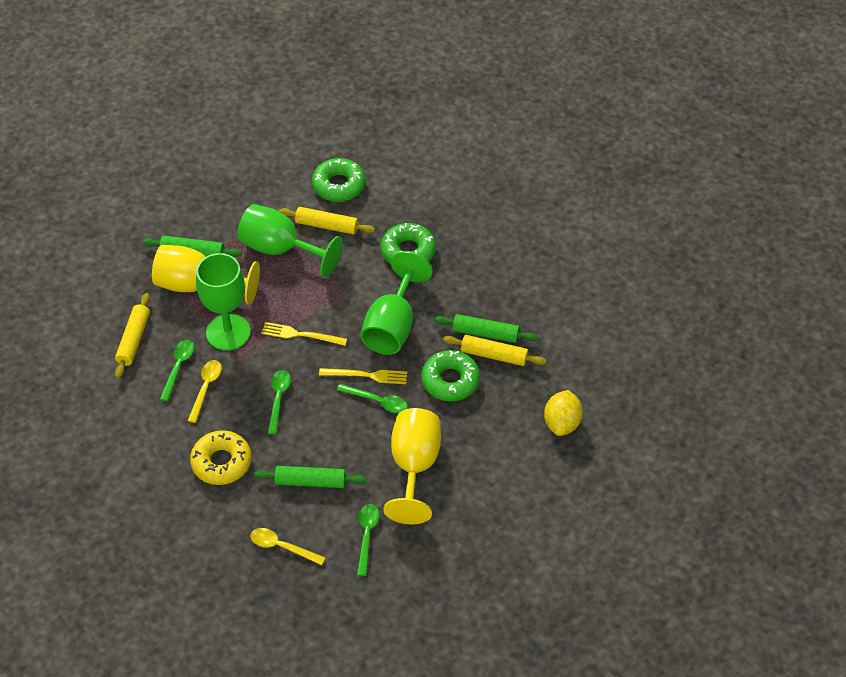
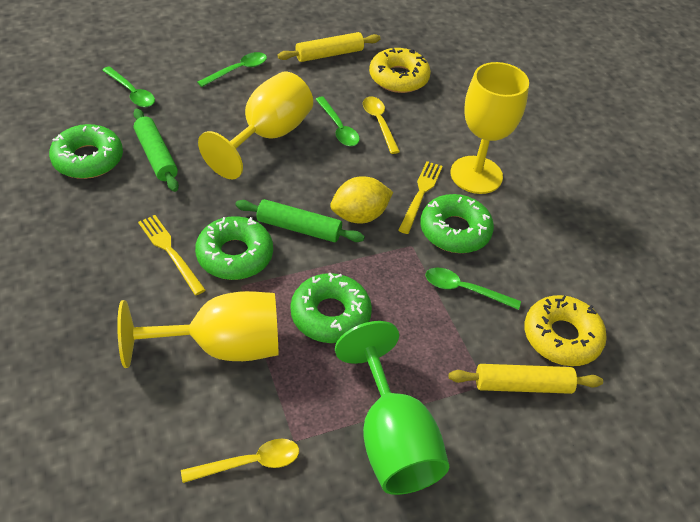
green donut: [312,158,366,202] [381,223,436,264] [421,350,480,401] = 3 -> [49,124,123,179] [195,216,273,280] [291,273,372,343] [420,194,494,253] = 4
green goblet: [196,253,251,351] [237,204,343,277] [361,251,433,355] = 3 -> [335,321,450,495] = 1
green rolling pin: [142,235,242,257] [254,466,366,488] [435,314,538,343] = 3 -> [133,108,179,192] [235,199,365,242] = 2
yellow donut: [190,430,251,485] = 1 -> [369,48,431,93] [524,295,607,366] = 2
yellow goblet: [152,245,260,305] [383,408,441,524] = 2 -> [117,291,278,368] [198,72,313,180] [451,62,529,194] = 3
yellow rolling pin: [115,293,150,378] [279,207,375,235] [443,335,547,366] = 3 -> [278,32,381,62] [449,364,603,394] = 2

